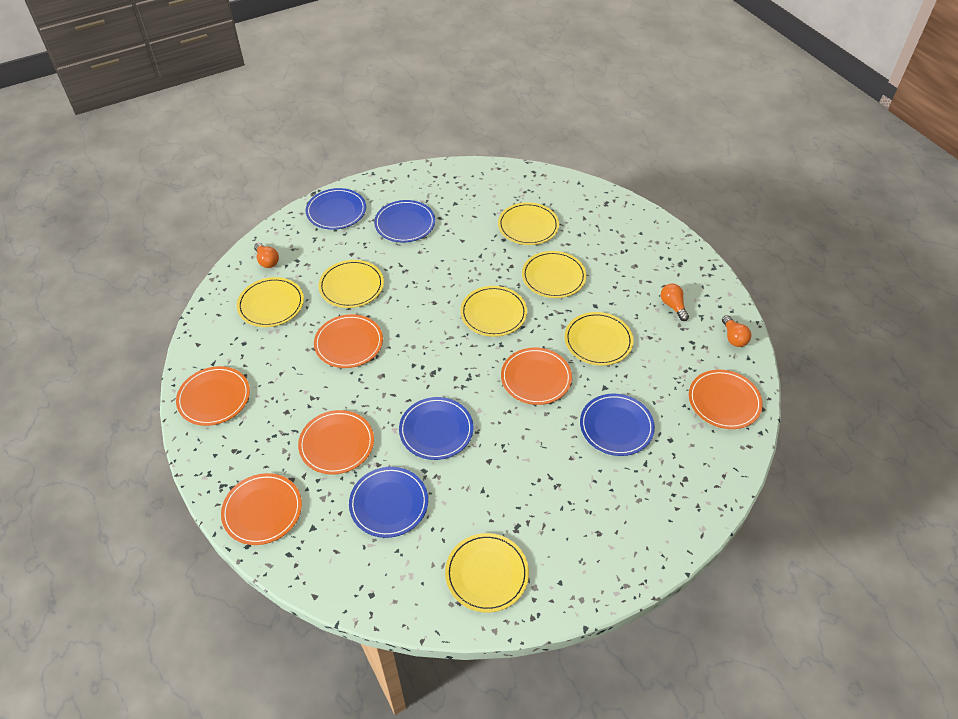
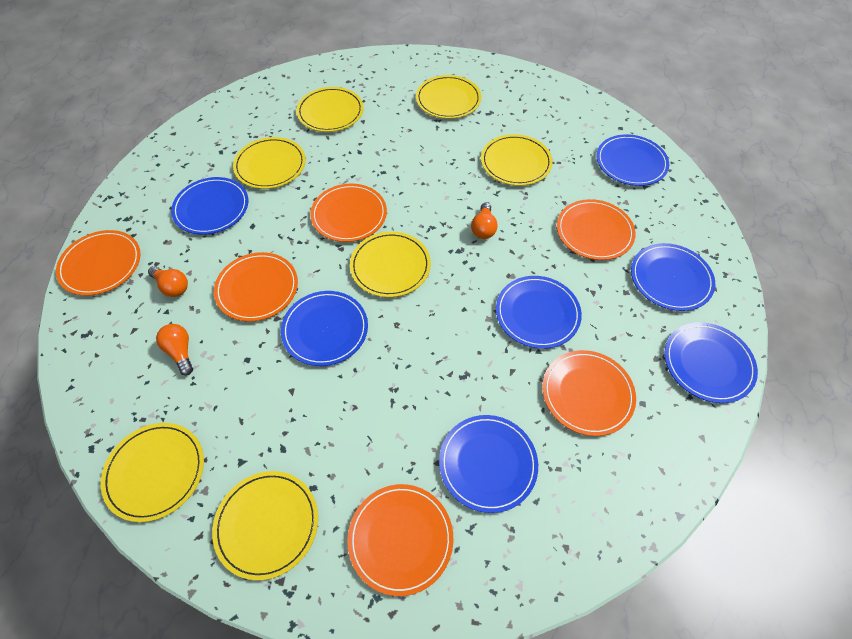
blue plate: [306,188,366,230] [349,467,428,538] [374,200,435,242] [399,397,473,460] [580,394,655,456] = 5 -> [171,177,248,235] [281,291,368,366] [439,415,538,513] [496,276,582,349] [596,134,669,186] [631,243,715,311] [665,322,758,403] = 7

